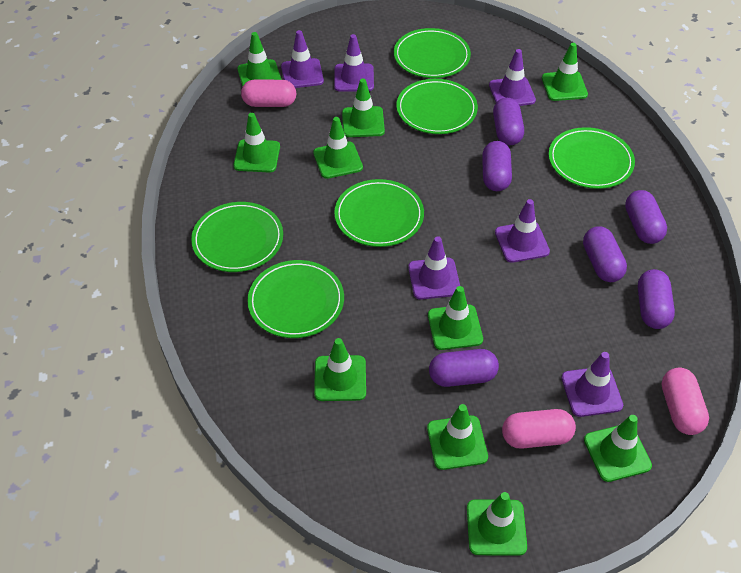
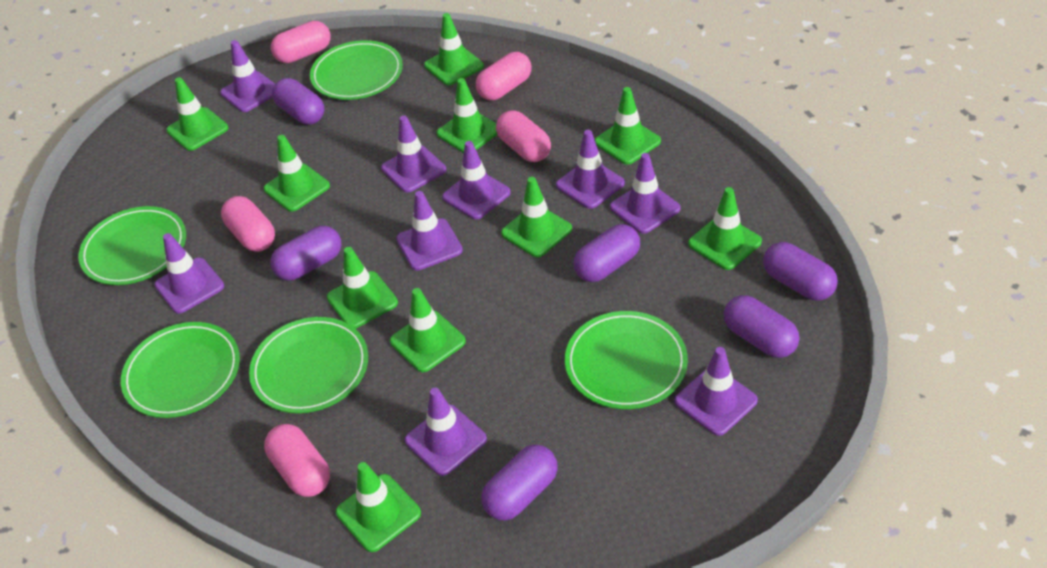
green plate: [191,202,283,272] [248,260,344,338] [334,179,424,247] [394,28,471,78] [396,79,478,134] [549,127,635,189] = 6 -> [78,206,186,285] [121,322,240,418] [249,317,368,413] [310,40,403,100] [565,311,688,409] = 5
pink capsule: [241,80,296,107] [502,409,576,449] [662,368,709,435] = 3 -> [221,196,275,252] [264,424,330,497] [271,21,330,63] [476,52,531,100] [496,111,551,162] = 5
purple traffic cone: [281,30,324,88] [334,34,374,92] [408,236,460,300] [489,49,536,106] [495,199,550,263] [561,352,623,417] = 6 -> [155,233,224,314] [220,40,275,112] [381,116,446,193] [396,191,463,271] [405,388,487,476] [442,141,511,219] [556,130,625,209] [610,153,681,234] [675,347,758,436] = 9

